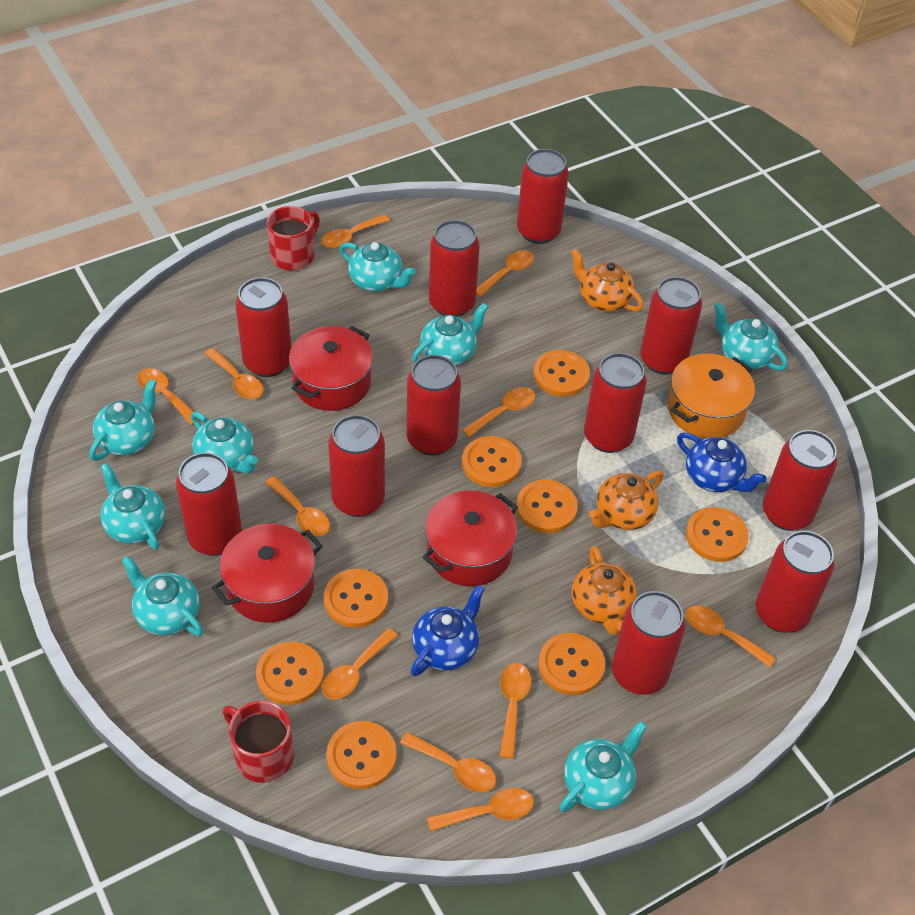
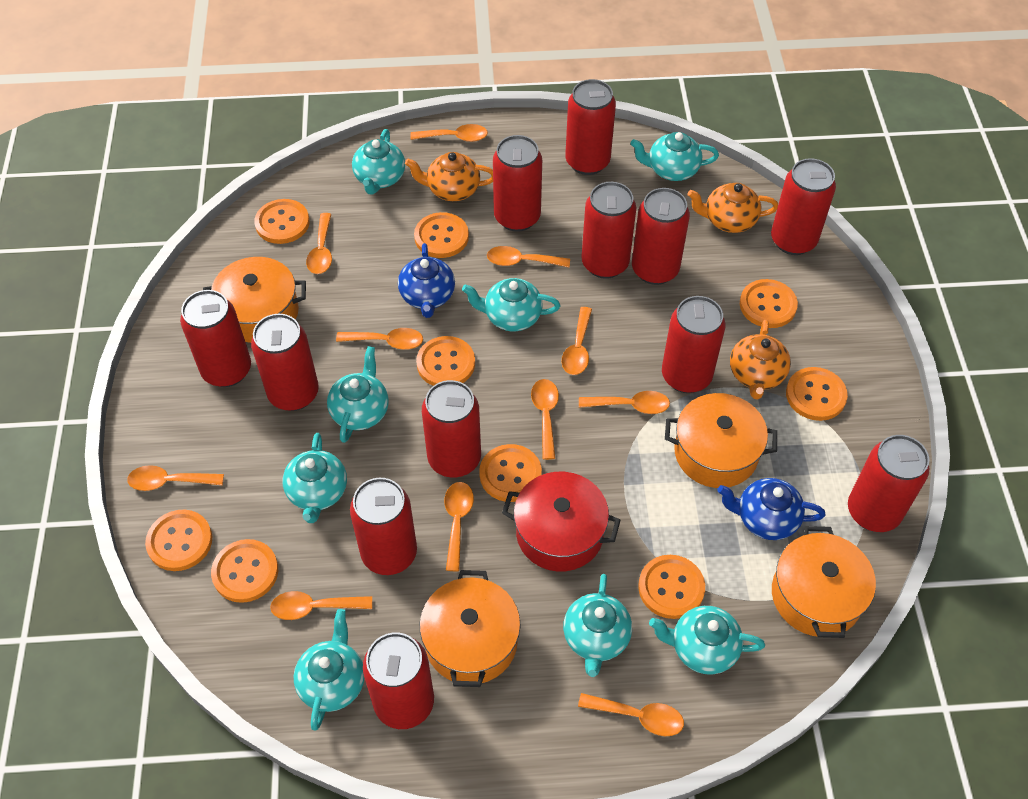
orange button: [256,642,324,705] [324,569,388,628] [326,721,397,789] [462,436,522,487] [516,480,578,533] [533,350,590,397] [538,633,605,695] [686,507,749,562] = 8 -> [145,510,212,571] [211,539,278,603] [254,199,310,244] [414,212,469,258] [416,336,475,386] [479,444,542,502] [638,555,705,619] [740,279,798,328] [786,367,848,421] = 9
orange pot: [668,354,755,438] = 1 -> [203,257,306,343] [420,570,521,687] [665,393,777,488] [772,526,876,638] = 4
red can: [176,453,242,556] [235,277,291,377] [328,415,385,517] [406,355,461,456] [429,220,480,317] [517,149,569,244] [584,353,647,453] [612,591,685,695] [640,277,702,375] [756,531,834,633] [763,430,837,531] = 11 -> [180,290,251,387] [251,314,319,411] [350,478,417,575] [363,632,434,729] [422,380,481,477] [493,135,542,232] [565,79,616,175] [581,182,636,279] [632,188,690,285] [662,296,725,393] [771,158,836,255] [848,435,930,532] = 12
red mug: [223,701,294,783] [267,206,320,270] = 2 -> none = 0
red pot: [212,524,323,623] [289,326,373,411] [423,491,518,586] = 3 -> [502,472,621,572] = 1

